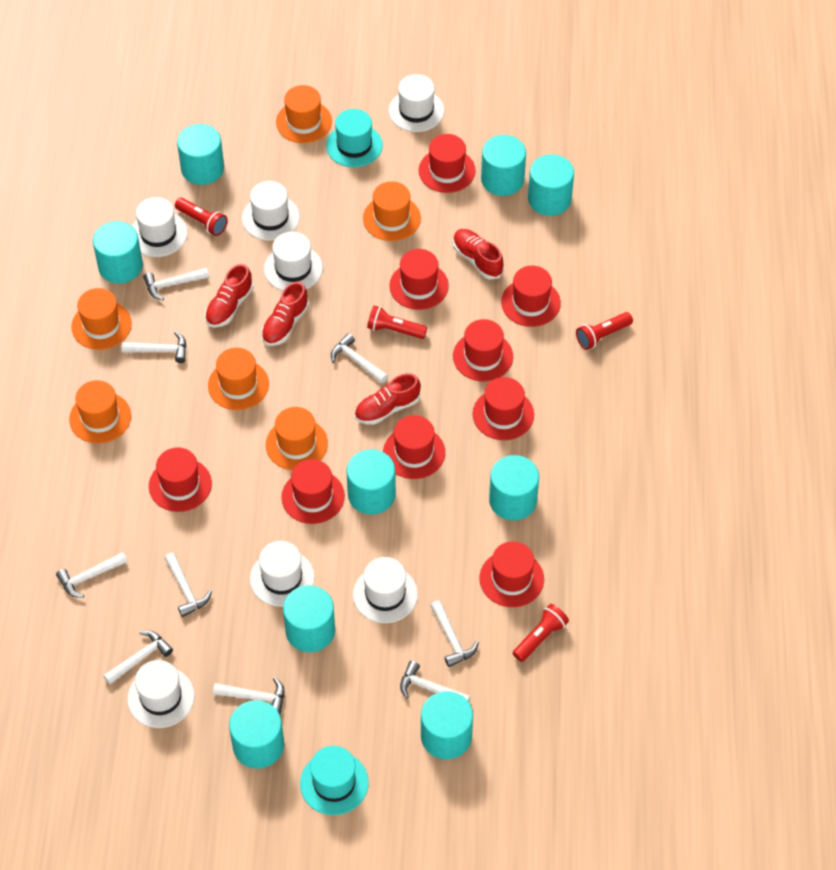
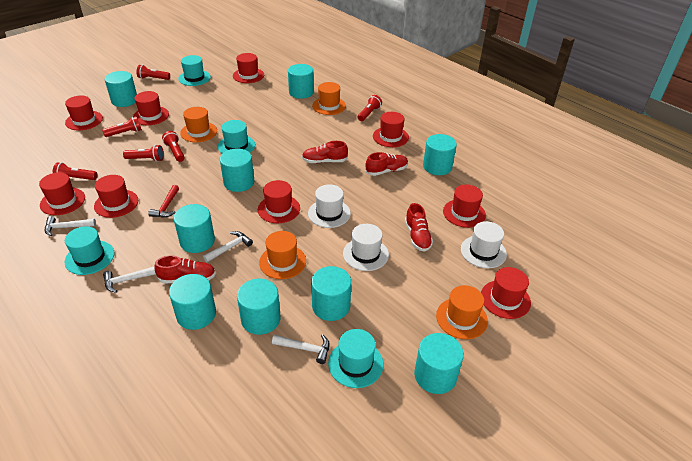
orange hat: [69,380,131,444] [71,288,132,350] [208,348,269,410] [266,407,328,470] [276,85,332,143] [363,181,421,241] = 6 -> [180,107,217,142] [259,231,306,279] [312,82,346,115] [436,285,488,339] = 4
red flashlight: [175,198,228,236] [367,306,427,339] [513,604,569,662] [576,312,633,350] = 4 -> [53,162,98,180] [102,116,142,137] [123,145,164,162] [137,65,170,80] [162,131,185,162] [358,95,382,121] = 6
red hammer: none = 0 -> [148,185,179,218] = 1
turquoise hat: [300,746,369,815] [326,109,383,167] = 2 -> [65,226,114,275] [178,55,211,86] [218,120,255,154] [328,329,384,388] = 4
white hammer: [56,552,128,598] [103,631,173,685] [122,332,186,363] [143,268,209,300] [164,553,212,617] [213,677,284,715] [331,333,388,383] [400,661,470,702] [430,600,479,667] = 9 -> [45,216,96,236] [103,267,156,293] [203,231,253,262] [272,334,330,364] = 4
white hat: [127,660,195,728] [132,197,188,257] [242,181,300,241] [250,541,315,607] [264,232,323,291] [353,557,418,623] [389,74,444,132] = 7 -> [308,184,351,228] [343,224,389,271] [461,221,507,268] = 3

